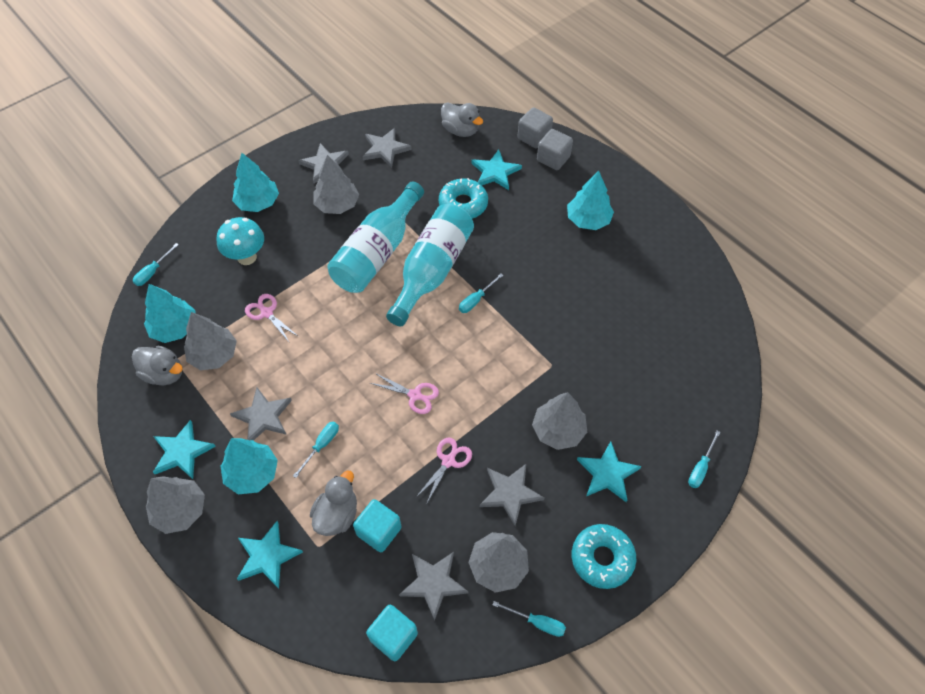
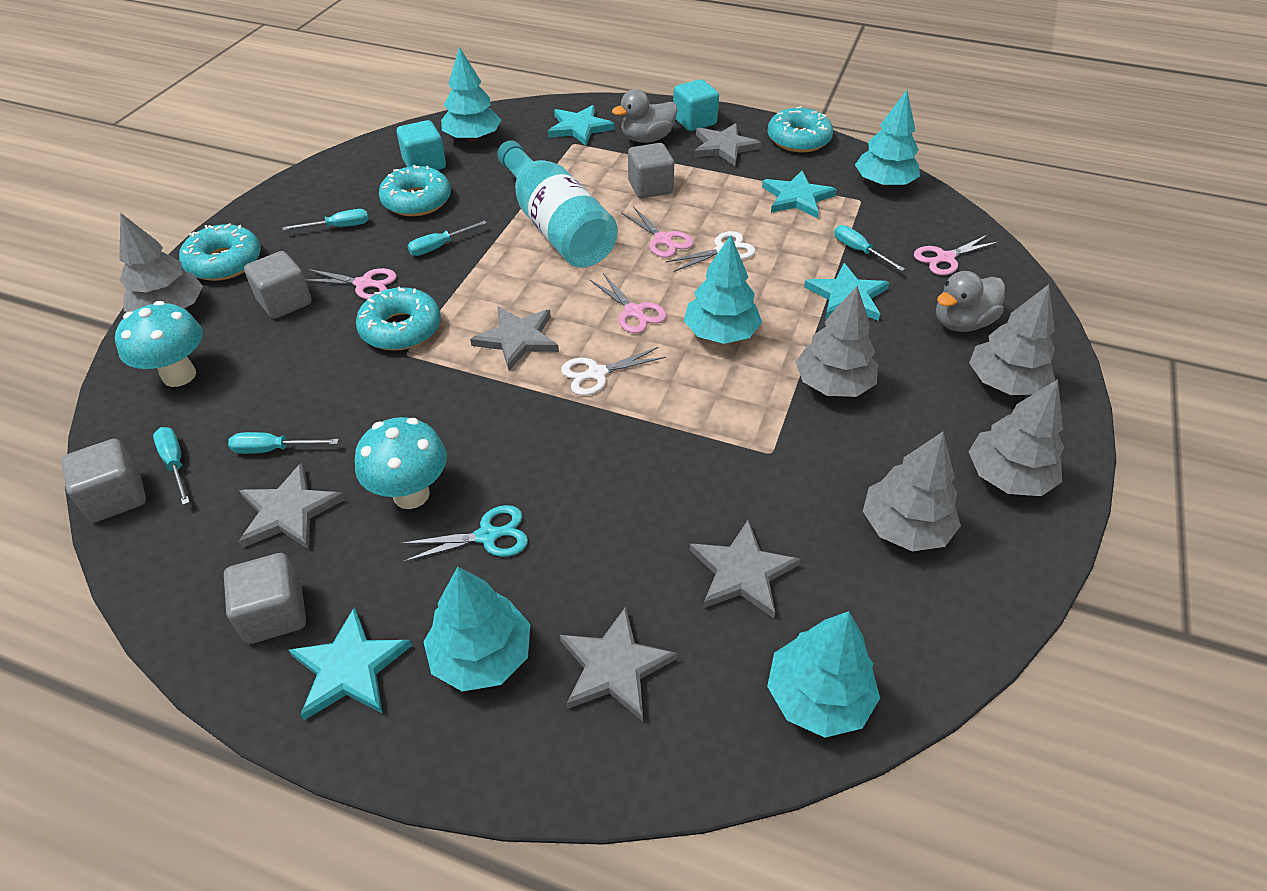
grey cube: [518,107,553,149] [537,129,573,170] = 2 -> [61,439,146,522] [224,553,306,644] [244,251,312,319] [628,143,674,198] = 4
grey duck: [132,346,183,385] [310,471,357,536] [441,103,483,137] = 3 -> [612,89,678,143] [936,271,1005,332] = 2
pink scissors: [245,294,299,343] [370,373,439,414] [416,437,472,503] = 3 -> [305,268,397,299] [590,273,667,333] [621,206,693,258] [914,235,999,275] = 4
turquoise bottle: [327,181,424,293] [386,204,474,326] = 2 -> [497,141,618,268] = 1
turquoise donut: [439,178,488,219] [572,524,636,589] = 2 -> [179,223,261,281] [356,286,441,351] [379,165,451,216] [768,106,833,152] = 4
turquoise mushroom: [216,217,264,265] = 1 -> [115,301,203,387] [355,417,447,509] = 2
turquoise scissors: none = 0 -> [401,505,528,562] = 1
turquoise tree: [144,284,195,343] [221,438,278,494] [232,153,279,212] [567,171,614,230] = 4 -> [424,567,530,692] [441,47,501,142] [684,235,762,344] [767,611,880,738] [855,90,920,187] = 5
white scissors: none = 0 -> [561,347,666,396] [666,231,756,272] = 2

